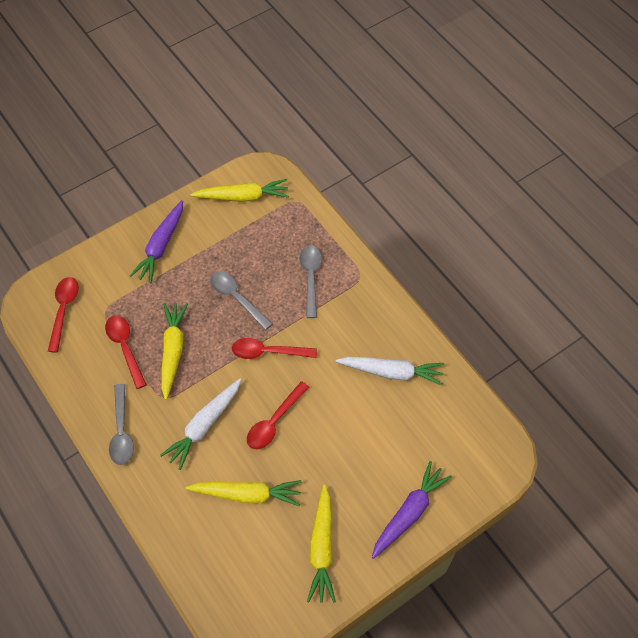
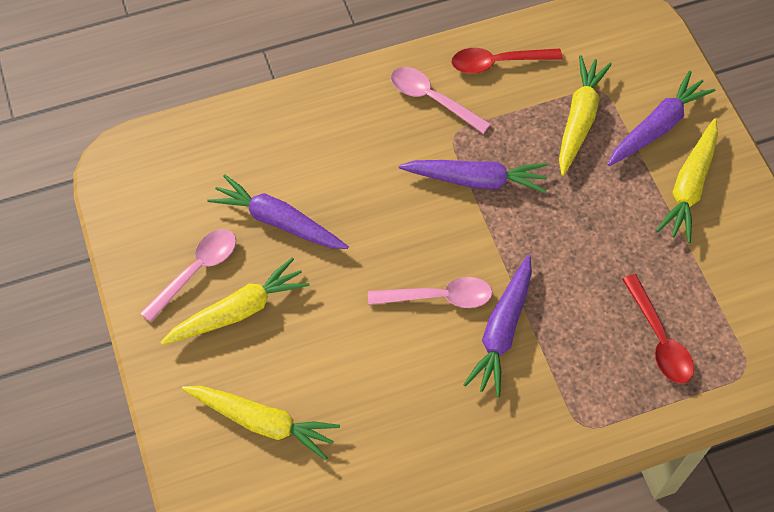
grey spoon: [109,384,134,465] [210,271,273,330] [299,245,322,318] = 3 -> none = 0
pink spoon: none = 0 -> [140,229,236,322] [368,277,492,308] [391,67,491,134] = 3
purple carrot: [130,200,183,283] [372,461,452,559] = 2 -> [207,174,349,249] [399,160,548,193] [463,255,532,397] [608,71,715,166] = 4
red spoon: [48,277,79,353] [105,315,147,389] [232,338,317,359] [247,381,309,449] = 4 -> [452,48,562,73] [622,274,694,384] = 2
white carrot: [160,379,241,470] [336,357,444,385] = 2 -> none = 0

